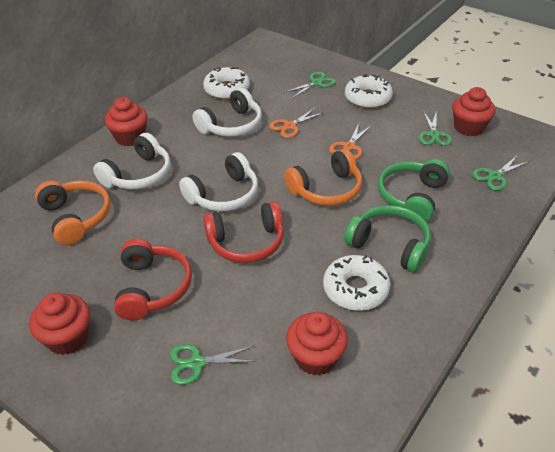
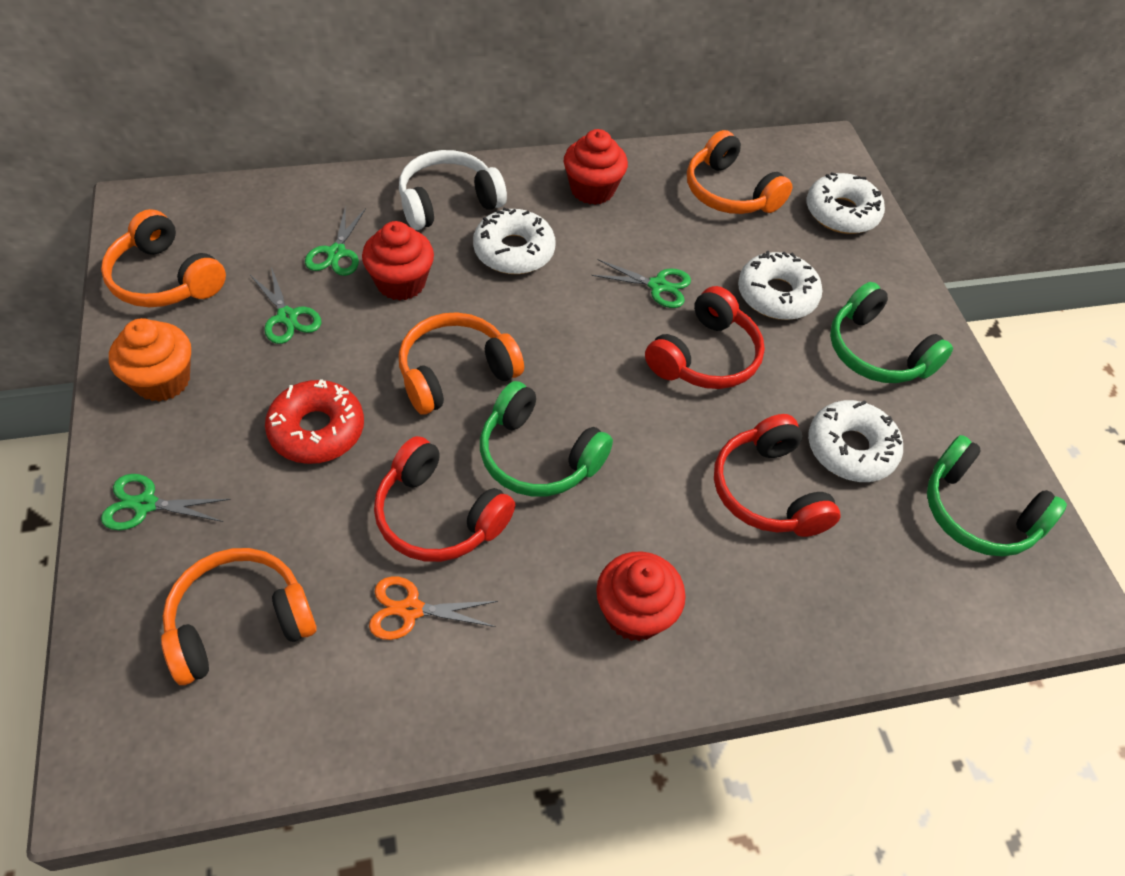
green headphones: [344,205,430,272] [378,159,450,222] = 2 -> [480,381,613,497] [830,282,953,383] [927,435,1067,556] = 3
orange cupcake: none = 0 -> [109,318,191,402] = 1
orange headphones: [35,181,110,245] [284,149,362,206] = 2 -> [101,209,226,307] [161,548,317,685] [399,312,524,415] [687,130,792,214] = 4
orange scissors: [269,108,324,138] [329,123,371,159] = 2 -> [369,576,498,640] = 1
red cupcake: [29,293,90,355] [105,97,148,146] [286,312,348,376] [452,87,496,136] = 4 -> [362,221,434,301] [564,129,628,205] [596,552,686,641] = 3
red donut: none = 0 -> [265,379,364,464] = 1
red headphones: [114,239,192,320] [203,201,284,263] = 2 -> [374,436,515,562] [645,286,765,389] [714,414,840,537] = 3
white donut: [203,67,250,99] [323,255,390,311] [345,74,393,109] = 3 -> [473,208,555,274] [738,251,823,320] [807,172,885,234] [808,400,903,482] = 4
white headphones: [93,133,171,189] [179,152,258,211] [192,88,262,137] = 3 -> [399,150,507,230] = 1

